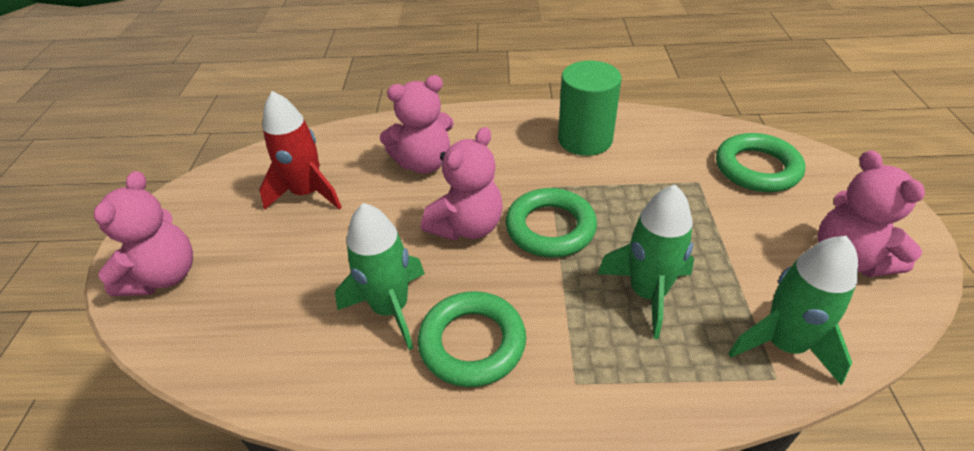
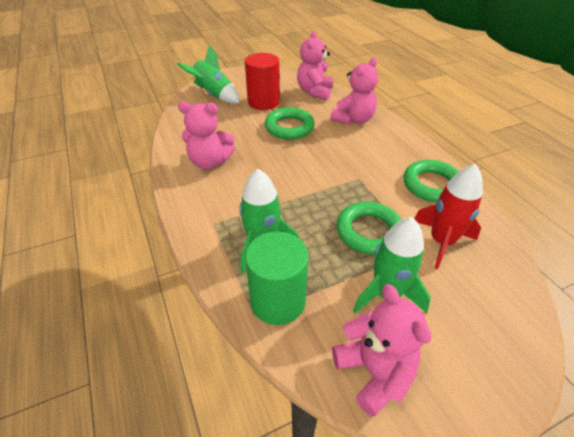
red cylinder: none = 0 -> [245,53,280,110] = 1

